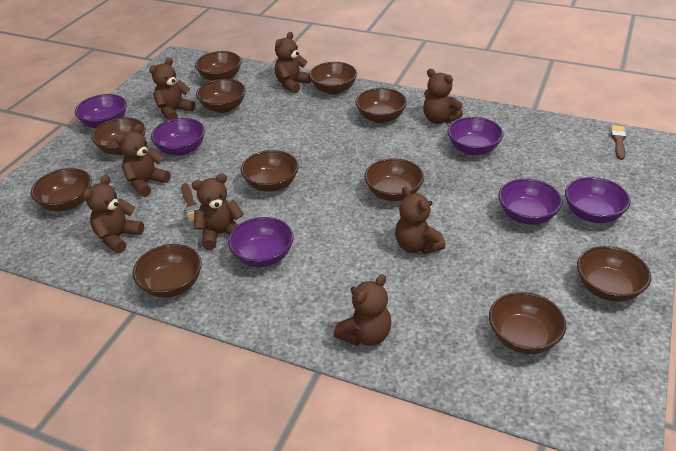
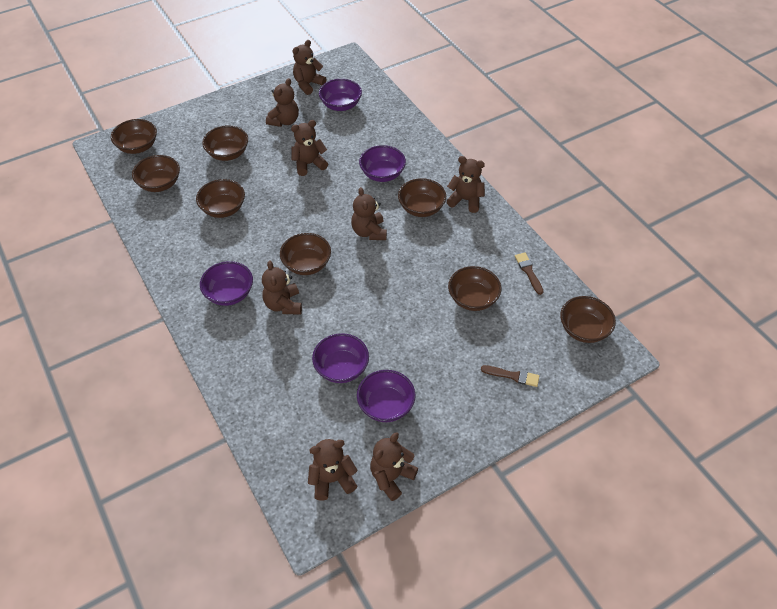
brown bowl: [31,168,92,211] [91,117,146,155] [133,244,202,298] [195,51,242,81] [196,79,246,113] [241,150,299,192] [309,62,357,95] [355,88,407,123] [364,158,424,201] [489,292,566,354] [577,246,651,302] = 11 -> [111,119,157,154] [132,155,180,192] [196,179,245,218] [202,125,248,161] [280,233,331,275] [398,178,446,217] [448,266,501,311] [560,296,616,343] = 8
purple bowl: [75,94,127,128] [151,118,205,156] [228,217,294,267] [447,117,504,155] [498,178,563,225] [565,177,631,223] = 6 -> [200,261,253,306] [312,333,369,383] [319,79,362,111] [357,370,416,422] [359,145,406,182] = 5

